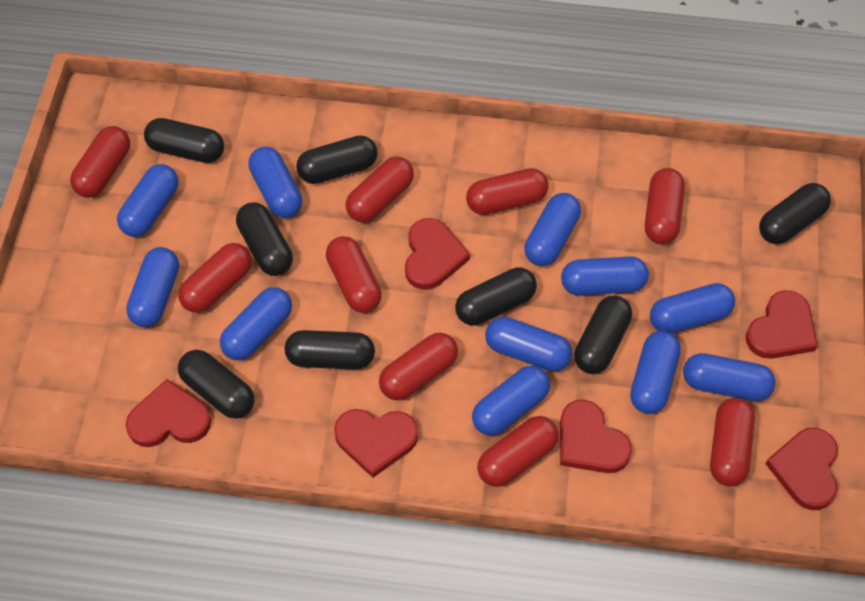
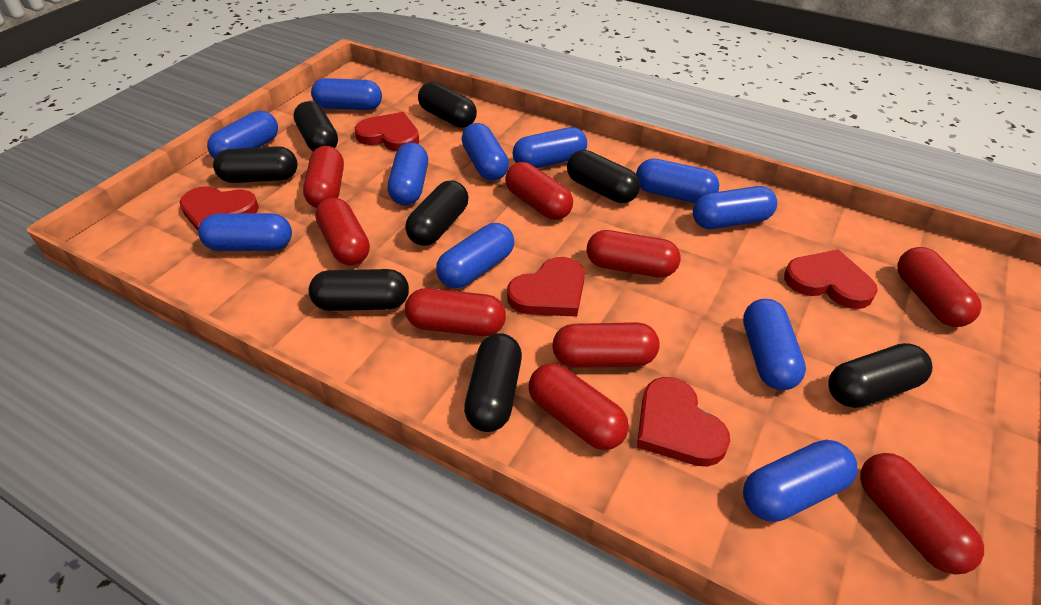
red heart: [126,379,211,447] [334,409,418,478] [405,218,470,290] [560,400,632,473] [746,290,818,359] [765,428,838,510] = 6 -> [180,186,259,231] [355,112,420,151] [507,257,585,317] [637,377,730,467] [784,249,877,309] = 5

